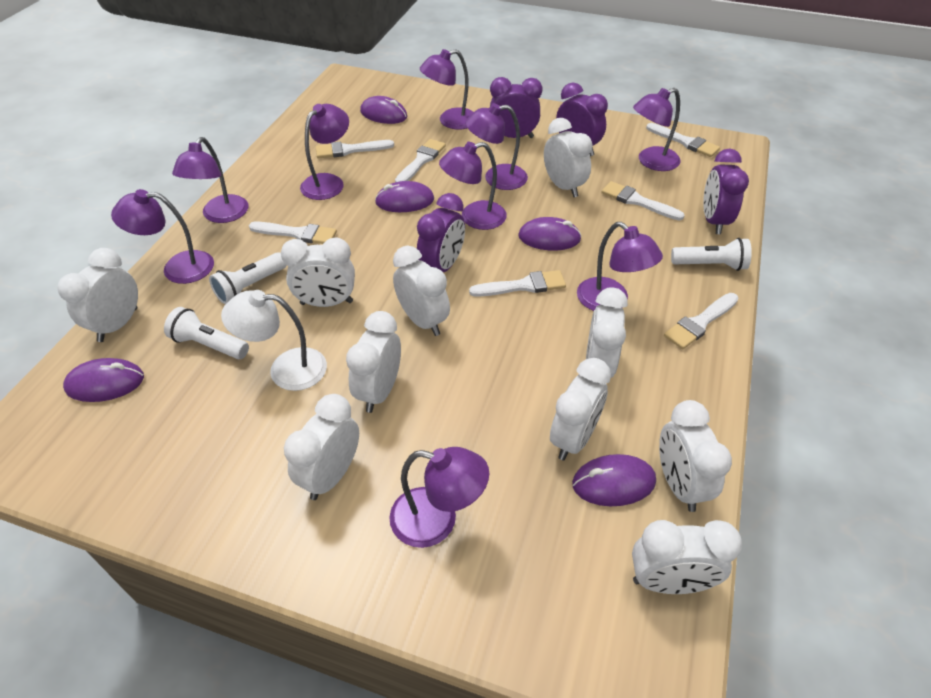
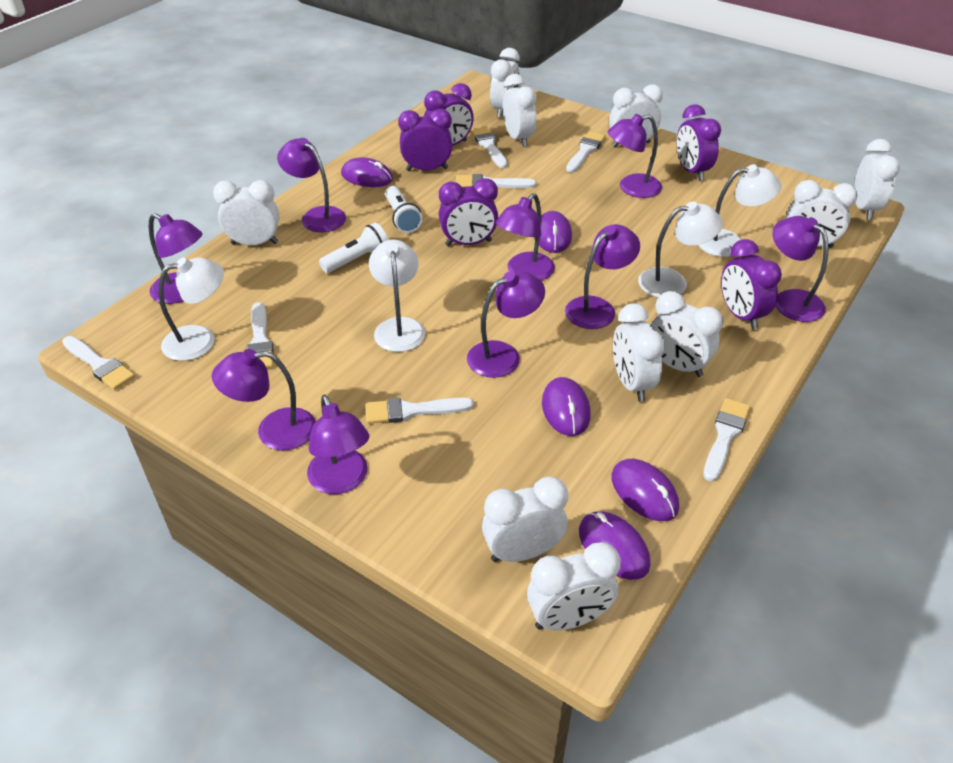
purple clock: [417,193,465,273] [490,77,543,138] [556,82,608,156] [703,149,749,234] = 4 -> [398,109,453,171] [424,83,474,146] [439,178,498,246] [677,104,721,181] [721,239,782,330] = 5
white flashlight: [164,307,249,359] [209,252,287,304] [671,238,752,271] = 3 -> [319,223,388,273] [385,186,422,233] = 2
white lamp: [221,290,327,391] = 1 -> [159,257,224,361] [369,240,425,352] [638,202,723,297] [698,164,781,257] = 4

